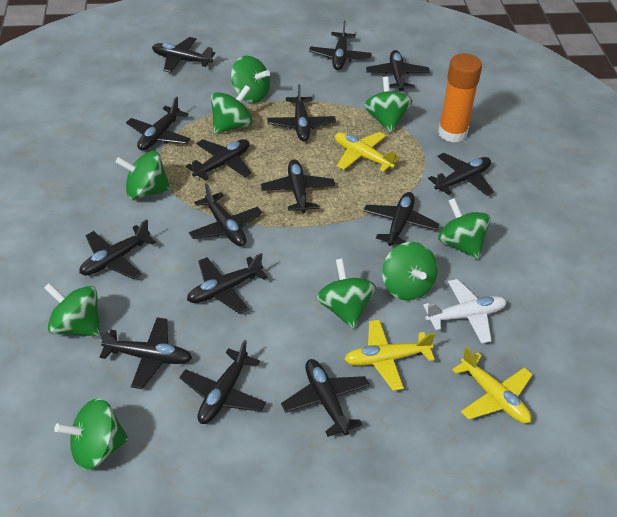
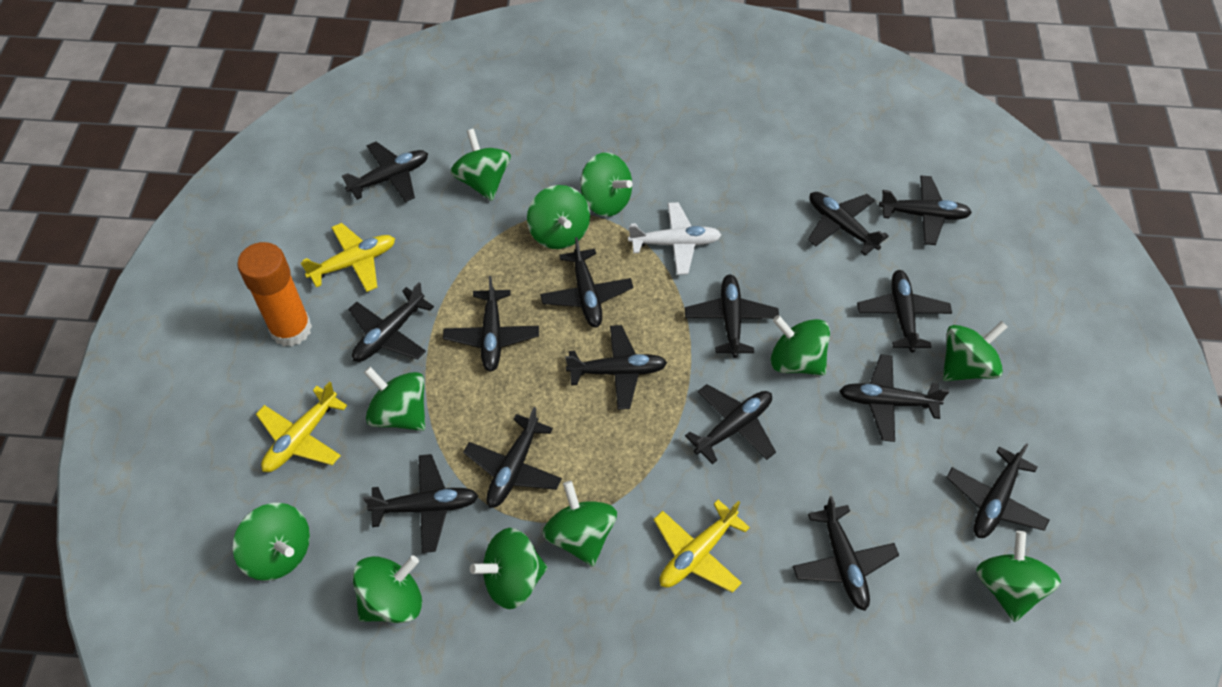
green spinning top: [44,282,100,337] [54,398,129,470] [115,151,171,199] [211,85,253,134] [231,55,270,103] [316,258,376,329] [364,76,412,133] [382,242,438,301] [438,198,491,259] = 9 -> [233,503,310,581] [353,555,422,623] [364,367,425,431] [450,129,511,201] [470,528,548,609] [527,185,590,249] [543,481,617,566] [580,152,632,217] [771,315,830,376] [943,321,1008,381] [976,531,1061,622] = 11

